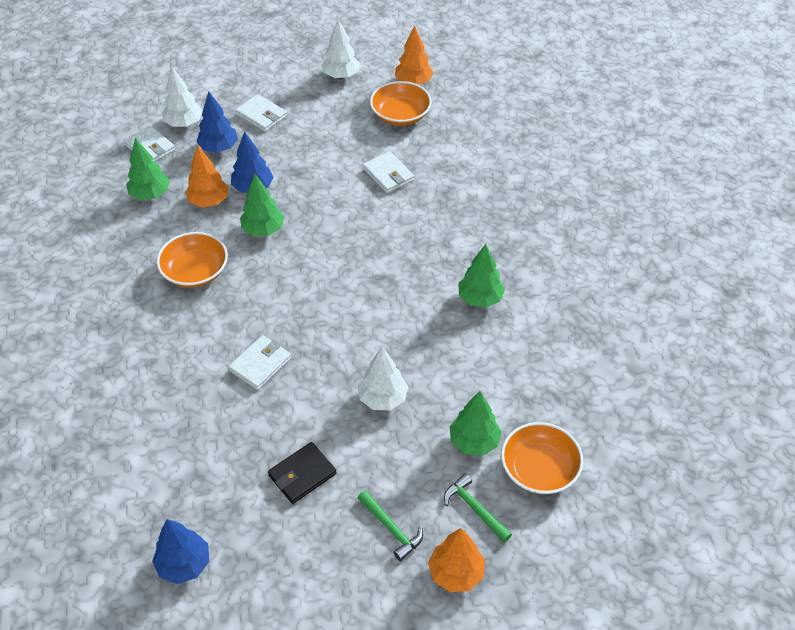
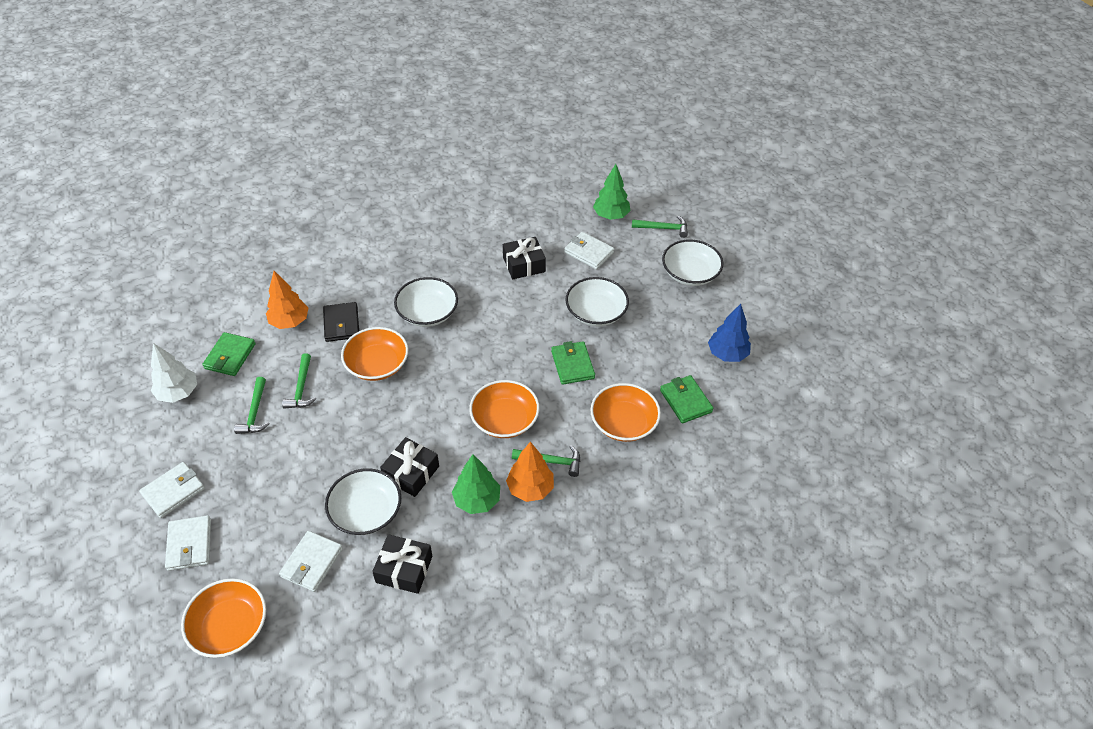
black gift: none = 0 -> [372,534,432,594] [380,437,439,497] [503,237,546,279] = 3
blue tree: [152,519,209,584] [196,91,238,153] [231,131,274,193] = 3 -> [708,304,751,362] = 1
green hammer: [358,490,423,561] [444,473,512,542] = 2 -> [234,377,270,434] [282,354,317,409] [512,445,580,477] [632,216,688,238] = 4
green tree: [126,138,170,200] [240,174,284,236] [449,391,502,456] [458,244,505,308] = 4 -> [452,454,500,514] [593,164,631,220] = 2
green wallet: none = 0 -> [202,332,256,376] [551,341,595,385] [660,375,714,423] = 3
orange bowl: [157,232,228,288] [370,81,432,126] [501,422,583,494] = 3 -> [181,578,266,658] [341,327,408,381] [469,380,540,438] [591,383,661,442] = 4
orange tree: [185,145,228,208] [395,26,434,85] [428,528,485,592] = 3 -> [266,271,308,329] [506,442,554,502] = 2
white bowl: none = 0 -> [325,468,402,535] [394,277,458,327] [565,277,629,326] [662,240,723,286] = 4
white tree: [162,67,203,127] [321,19,360,79] [358,347,408,410] = 3 -> [151,343,197,403] = 1

